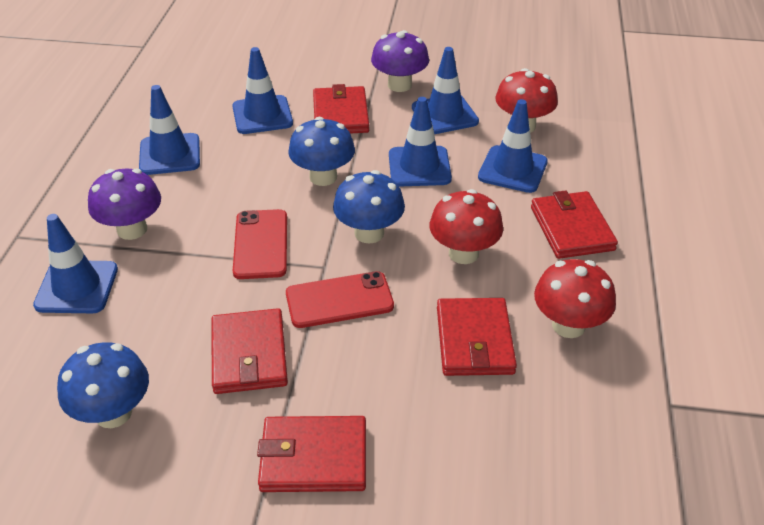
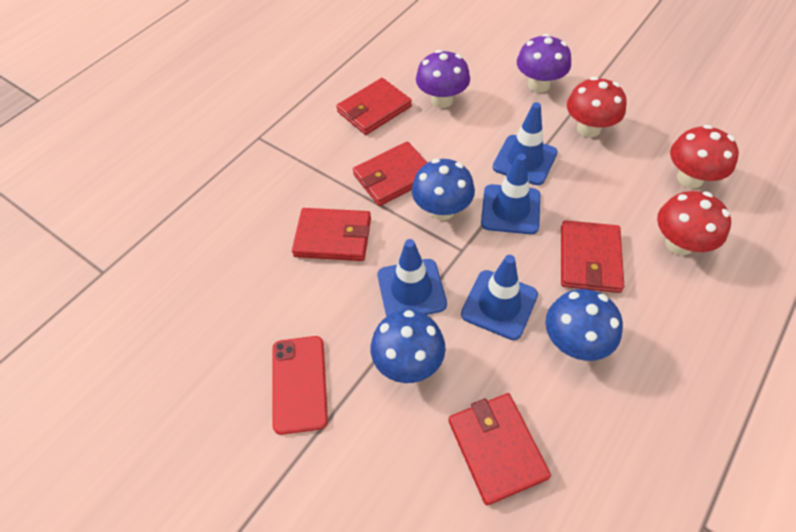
blue traffic cone: [33,214,118,313] [139,85,200,175] [232,47,293,134] [389,97,452,186] [412,47,479,134] [478,99,548,193] = 6 -> [377,239,447,316] [461,255,538,340] [481,154,540,235] [493,102,558,185] = 4
red phone: [233,209,287,279] [286,271,394,328] = 2 -> [272,336,328,435] = 1

